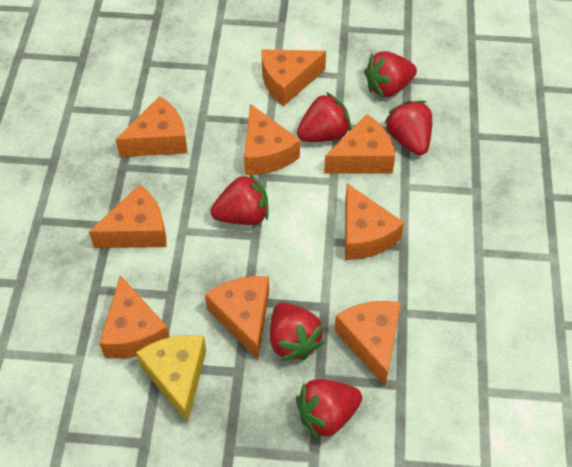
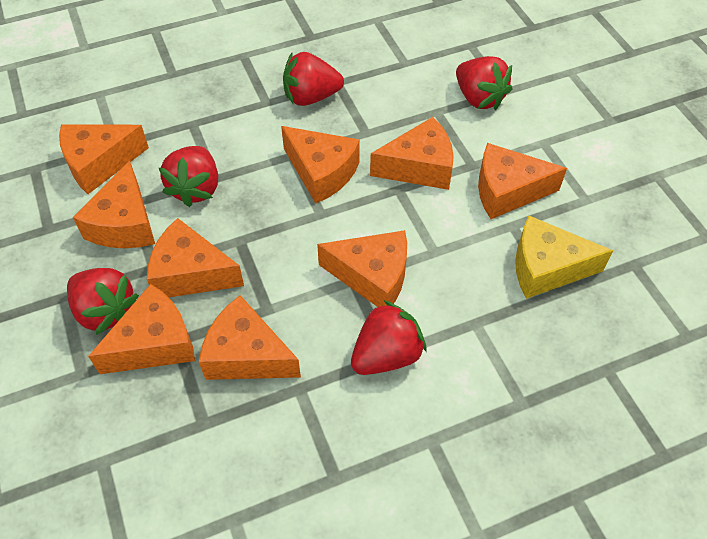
red strawberry: [210,173,268,225] [270,303,325,361] [296,379,362,440] [297,92,352,142] [364,51,417,98] [384,101,432,155] = 6 -> [67,268,139,335] [159,146,218,207] [283,52,344,106] [351,300,427,375] [456,56,512,110] = 5

